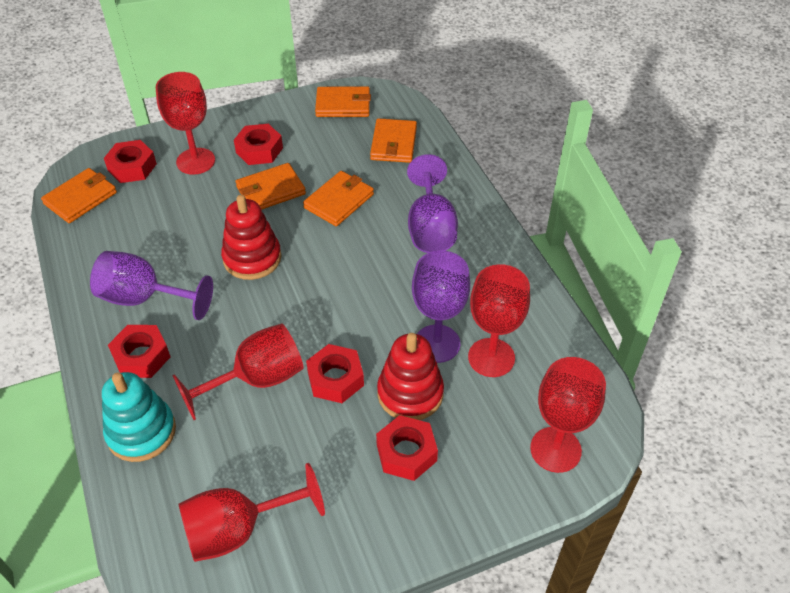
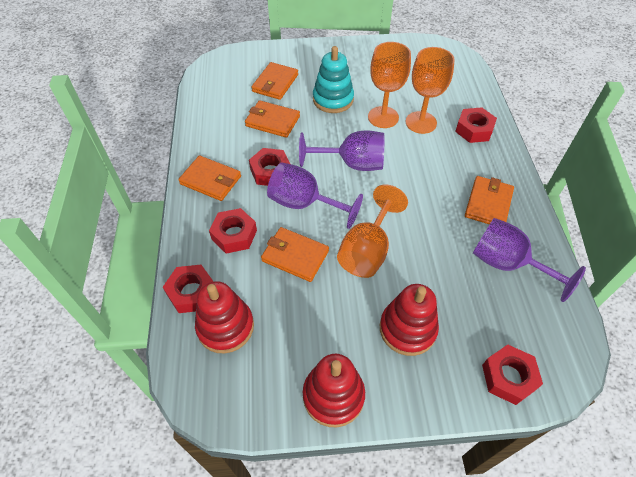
orange goblet: none = 0 -> [337,185,408,278] [368,42,411,128] [406,47,455,134] = 3
red goblet: [156,72,215,175] [172,324,304,420] [179,463,325,562] [468,264,530,377] [530,357,606,473] = 5 -> none = 0
red stacking toy: [221,195,281,280] [377,333,444,420] = 2 -> [195,281,254,353] [303,354,365,427] [380,284,439,356] = 3

